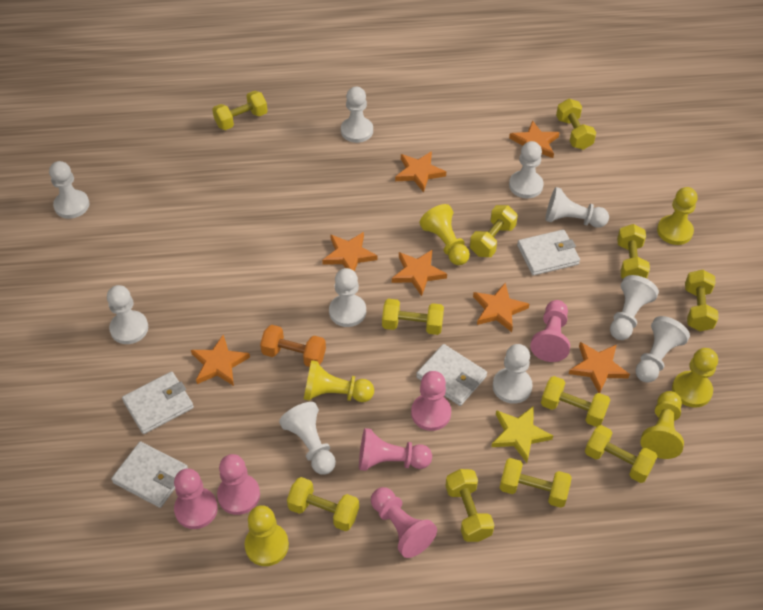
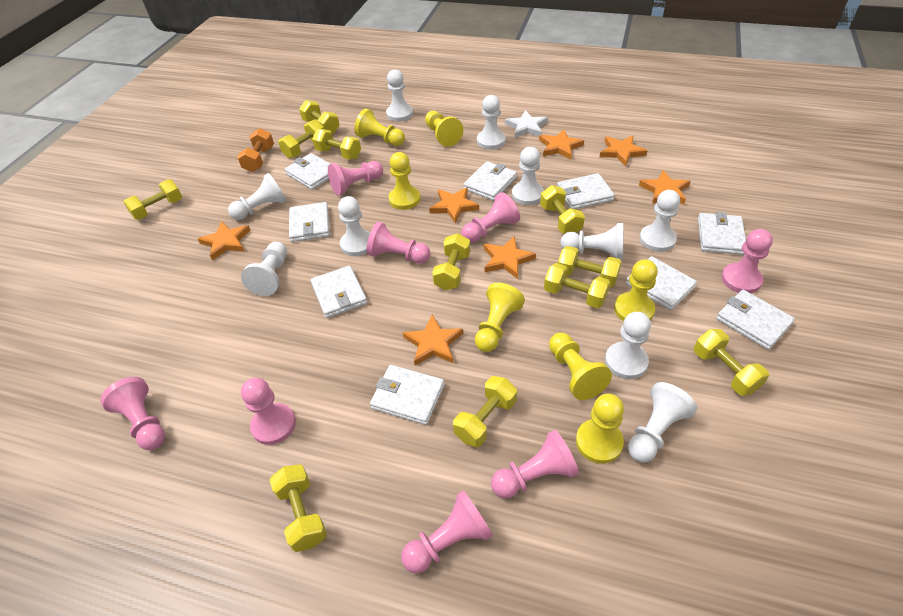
pink pawn: [174,468,218,529] [217,454,260,515] [359,428,432,471] [371,487,437,558] [411,371,451,431] [530,300,570,362] = 6 -> [100,377,166,450] [241,378,296,445] [328,161,383,196] [367,222,431,264] [401,490,493,573] [461,192,520,243] [491,430,579,498] [721,229,773,293] = 8
white star: none = 0 -> [505,110,548,138] = 1
white wallet: [111,441,188,508] [122,371,194,434] [416,344,487,406] [517,230,580,276] = 4 -> [285,153,330,190] [289,202,330,242] [311,266,367,318] [370,365,445,425] [463,161,517,201] [557,173,615,209] [625,256,697,310] [698,212,746,255] [716,290,795,350] = 9
yellow pawn: [245,505,289,566] [304,360,374,402] [419,204,470,265] [641,391,684,459] [657,187,698,245] [672,348,718,408] = 6 -> [354,109,405,146] [389,152,421,210] [425,111,463,147] [475,283,525,352] [549,333,612,400] [576,394,624,464] [614,259,658,321] = 7
yellow star: [491,406,553,463] = 1 -> none = 0

